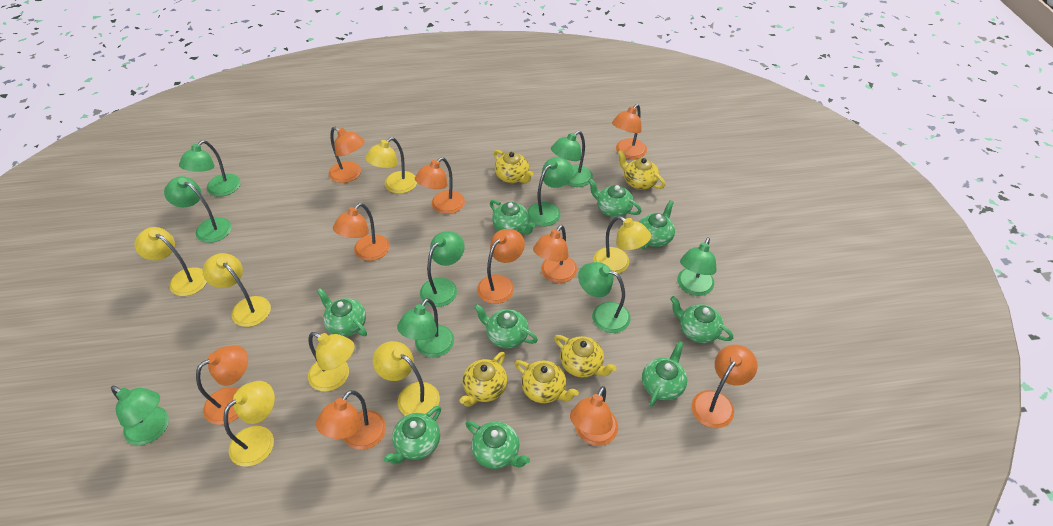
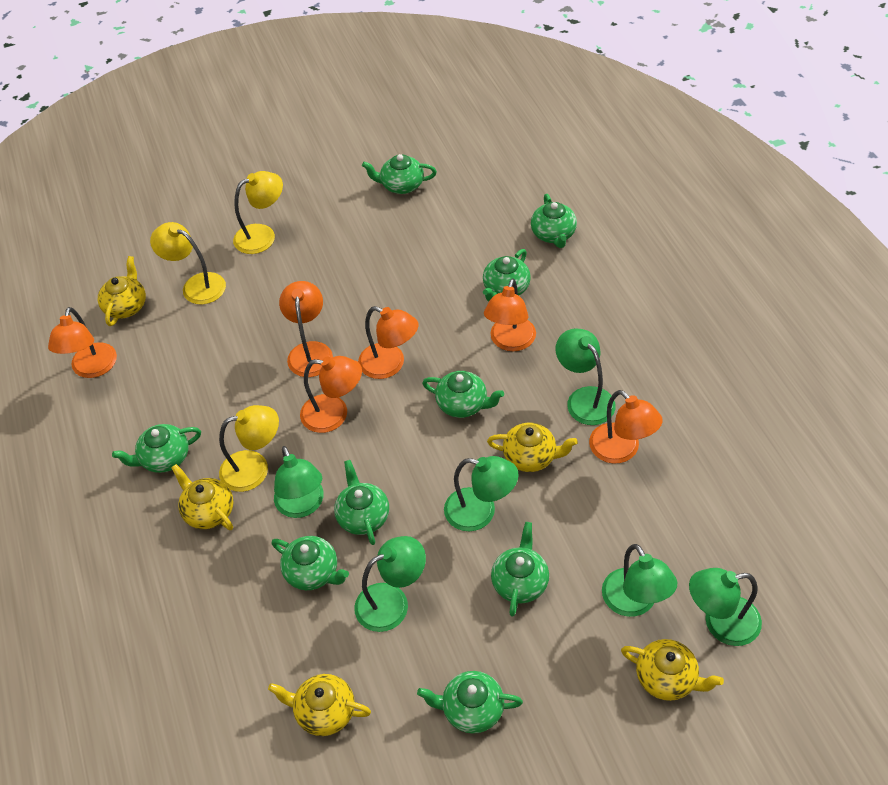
green lamp: [111,386,169,445] [164,176,232,243] [179,140,240,197] [397,298,454,357] [420,231,465,307] [527,157,573,226] [551,131,593,187] [578,262,631,333] [677,237,716,296] = 9 -> [274,446,324,518] [354,536,426,632] [444,456,519,531] [556,328,616,425] [602,544,677,617] [689,568,762,646] = 6
orange lamp: [196,345,248,425] [316,390,386,450] [329,127,365,183] [333,203,390,261] [415,157,465,214] [477,229,525,304] [533,225,577,283] [570,386,618,446] [612,104,647,159] [691,345,758,428] = 10 -> [48,307,117,378] [279,281,333,377] [300,356,362,433] [358,306,419,379] [484,279,536,351] [589,390,663,464] = 6
yellow lamp: [134,227,207,296] [202,253,271,327] [224,381,275,467] [308,332,355,392] [365,137,417,194] [373,341,440,416] [593,216,651,274] = 7 -> [150,222,226,304] [219,405,279,492] [233,171,283,254] = 3

